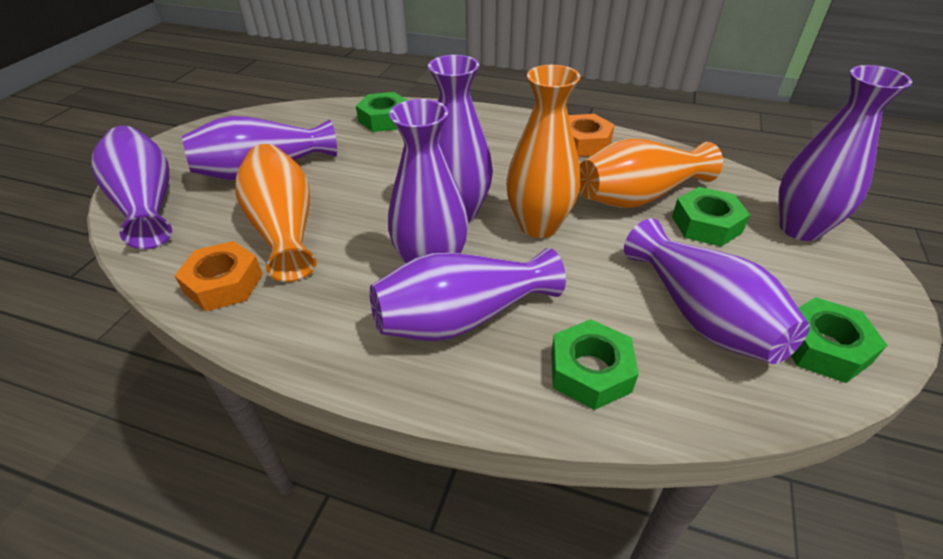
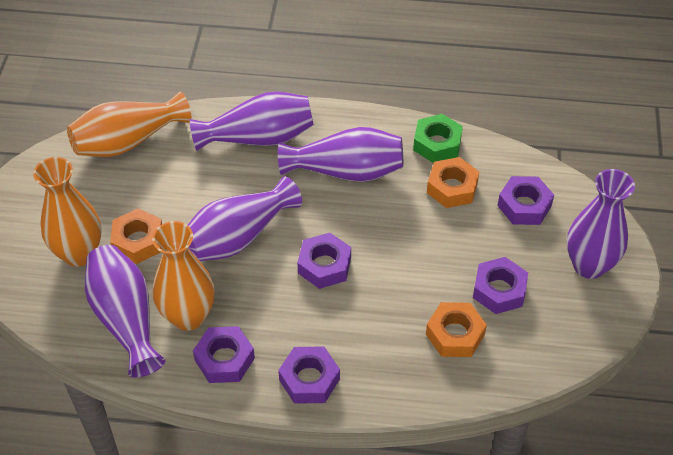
green nut: [356,92,408,132] [551,319,639,410] [672,187,750,247] [791,297,887,383] = 4 -> [413,114,463,163] = 1
orange nut: [175,241,263,311] [568,114,615,157] = 2 -> [110,208,162,264] [426,302,487,357] [427,157,479,208] = 3
purple nut: none = 0 -> [193,326,255,383] [278,346,340,404] [297,233,351,289] [473,257,528,314] [497,176,554,225] = 5
purple vase: [91,126,172,249] [182,116,337,181] [370,248,566,341] [388,99,468,263] [428,55,493,222] [624,218,810,364] [778,65,912,241] = 7 -> [85,245,165,378] [188,176,302,261] [190,91,314,151] [278,127,403,182] [567,169,635,279] = 5

